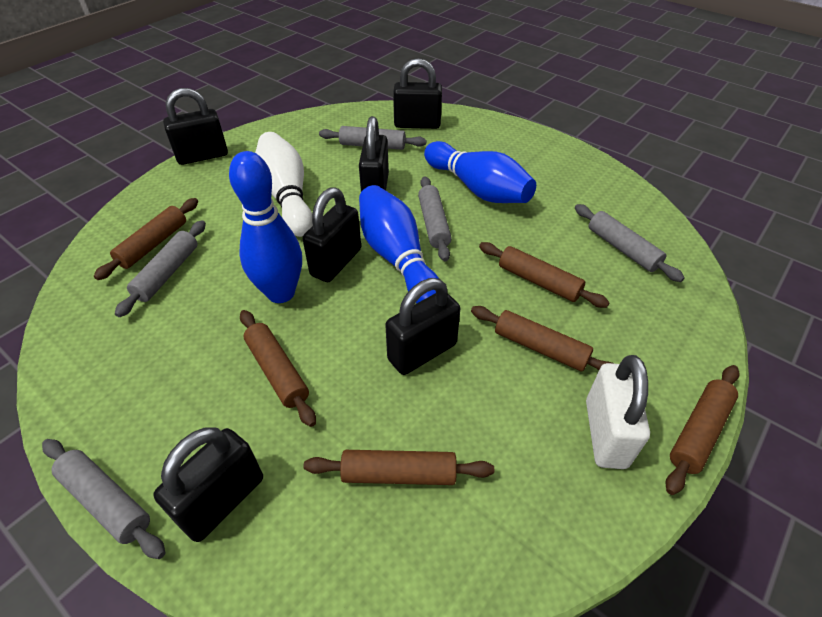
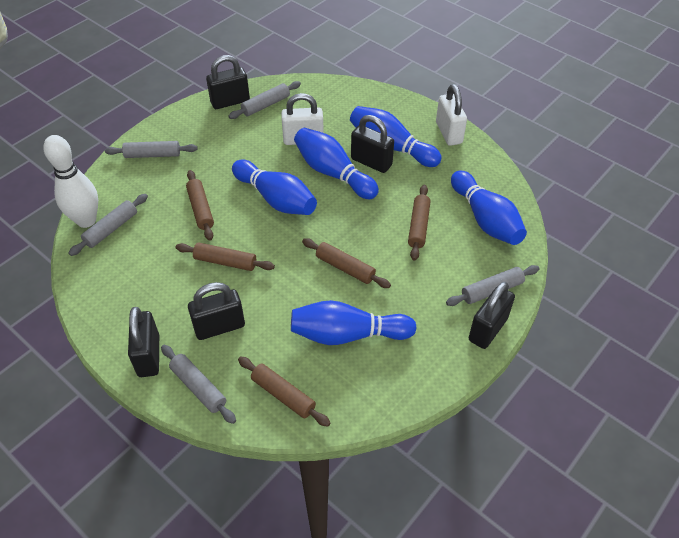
black padlock: [153,427,263,542] [163,88,228,165] [303,187,361,282] [359,116,389,192] [385,278,460,375] [393,58,442,129] = 6 -> [128,307,159,377] [188,282,245,340] [206,55,250,109] [351,115,394,173] [469,282,515,349] = 5
blue bowling pin: [229,151,302,303] [359,185,439,304] [424,141,536,203] = 3 -> [232,159,317,215] [291,300,417,345] [294,128,379,199] [350,106,442,167] [451,171,527,245] = 5
brown rolling pin: [94,198,198,280] [240,310,316,427] [304,450,494,485] [471,306,615,372] [479,242,610,308] [665,365,740,495] = 6 -> [175,242,275,271] [186,170,214,241] [238,356,330,427] [302,238,391,288] [408,185,431,261] = 5
white padlock: [586,355,650,469] = 1 -> [281,93,324,145] [436,84,467,146] = 2

